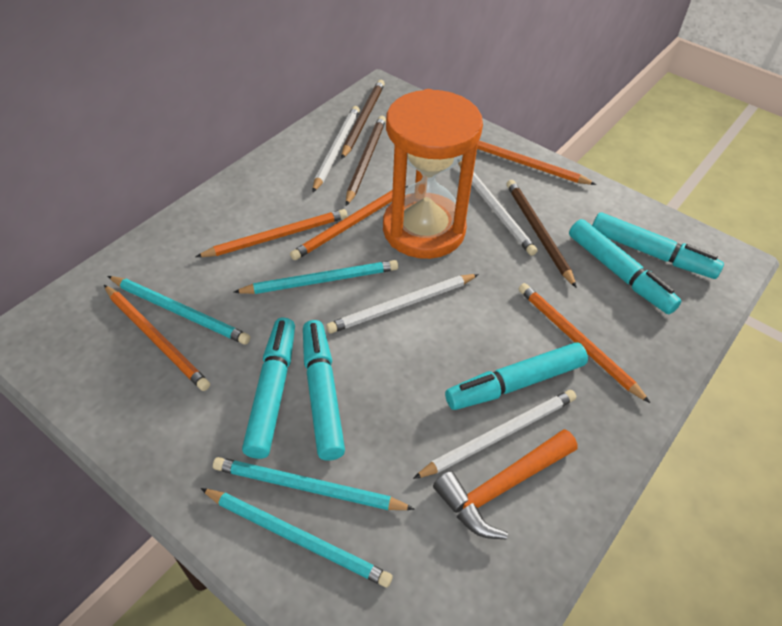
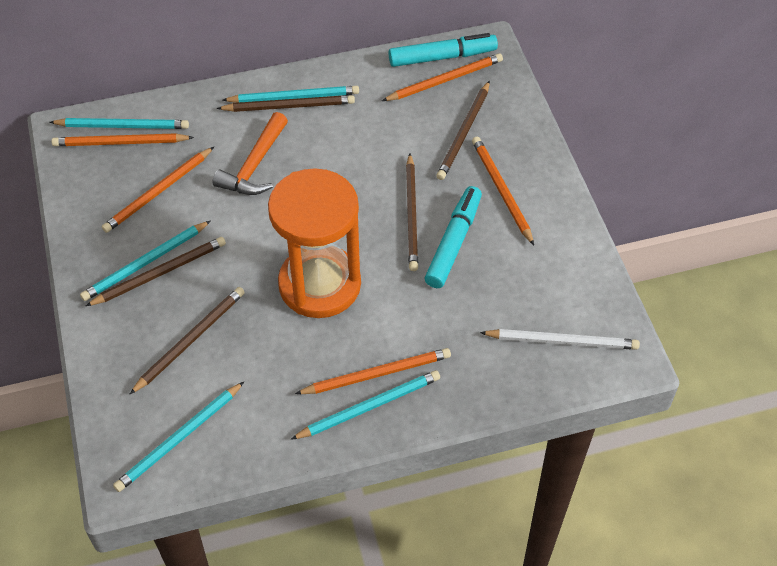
brown pencil: [341,80,385,159] [346,116,386,206] [507,180,577,288] = 3 -> [86,237,226,306] [129,287,245,395] [216,95,355,112] [406,154,418,271] [436,81,490,180] = 5
turquoise marker: [242,317,295,459] [303,320,345,461] [445,342,588,410] [569,219,681,314] [592,212,724,279] = 5 -> [389,33,498,67] [425,186,482,288] = 2
turquoise pencil: [108,276,250,345] [200,488,393,587] [213,457,415,510] [234,260,398,294] = 4 -> [49,118,189,129] [80,221,210,301] [113,382,244,492] [223,86,359,103] [291,370,440,439] = 5
white pencil: [312,106,360,193] [326,274,479,333] [413,390,576,479] [458,161,537,256] = 4 -> [480,329,640,350] = 1

